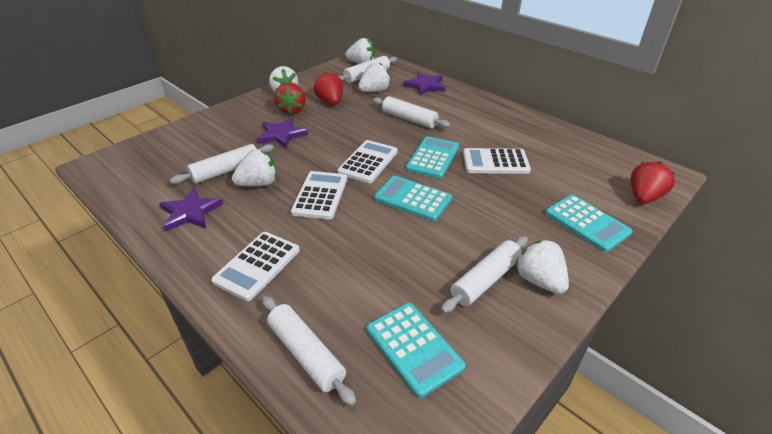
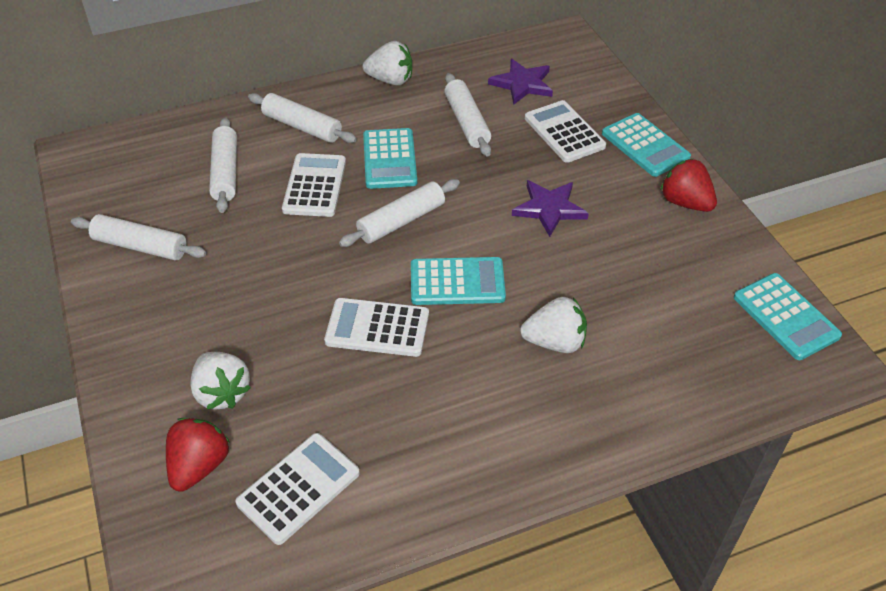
purple star: [159,188,223,232] [257,118,308,148] [403,72,446,96] = 3 -> [488,59,553,104] [512,180,589,237] = 2
red strawberry: [274,83,306,115] [314,72,343,105] [631,161,675,204] = 3 -> [166,418,230,492] [660,159,717,212] = 2
white strawberry: [232,149,277,186] [269,66,298,93] [345,38,375,64] [358,63,391,92] [515,240,569,294] = 5 -> [190,352,251,410] [363,41,412,86] [520,297,587,353] = 3

